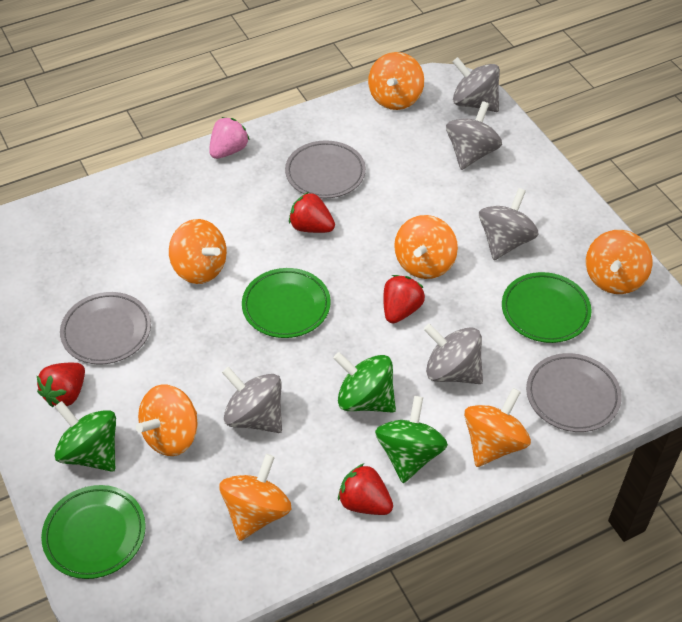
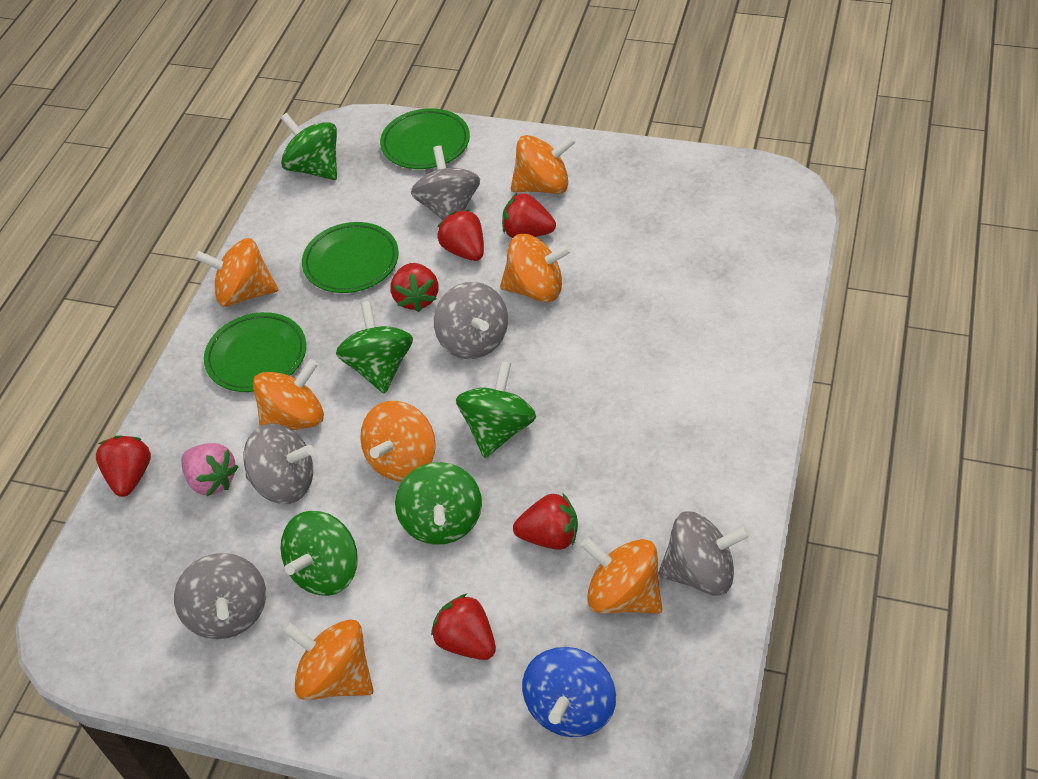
blue spinning top: none = 0 -> [522,647,616,737] = 1
green spinning top: [55,401,116,472] [333,352,396,413] [375,396,448,483] = 3 -> [280,511,358,596] [281,113,337,180] [336,301,413,394] [395,462,482,545] [456,361,536,458] = 5
grey plate: [60,292,151,365] [285,140,366,198] [526,353,622,432] = 3 -> none = 0
red strawberry: [37,363,85,407] [289,192,335,233] [338,463,393,515] [383,275,425,323] = 4 -> [96,436,151,497] [390,263,439,312] [431,594,496,660] [437,210,484,261] [502,193,556,238] [513,494,578,550] = 6

